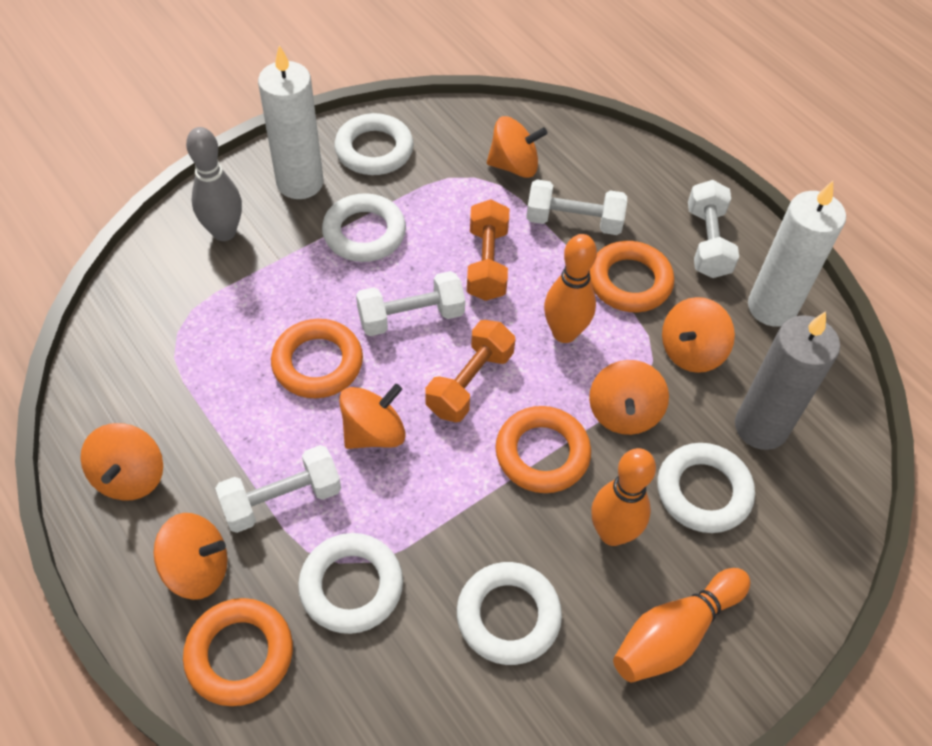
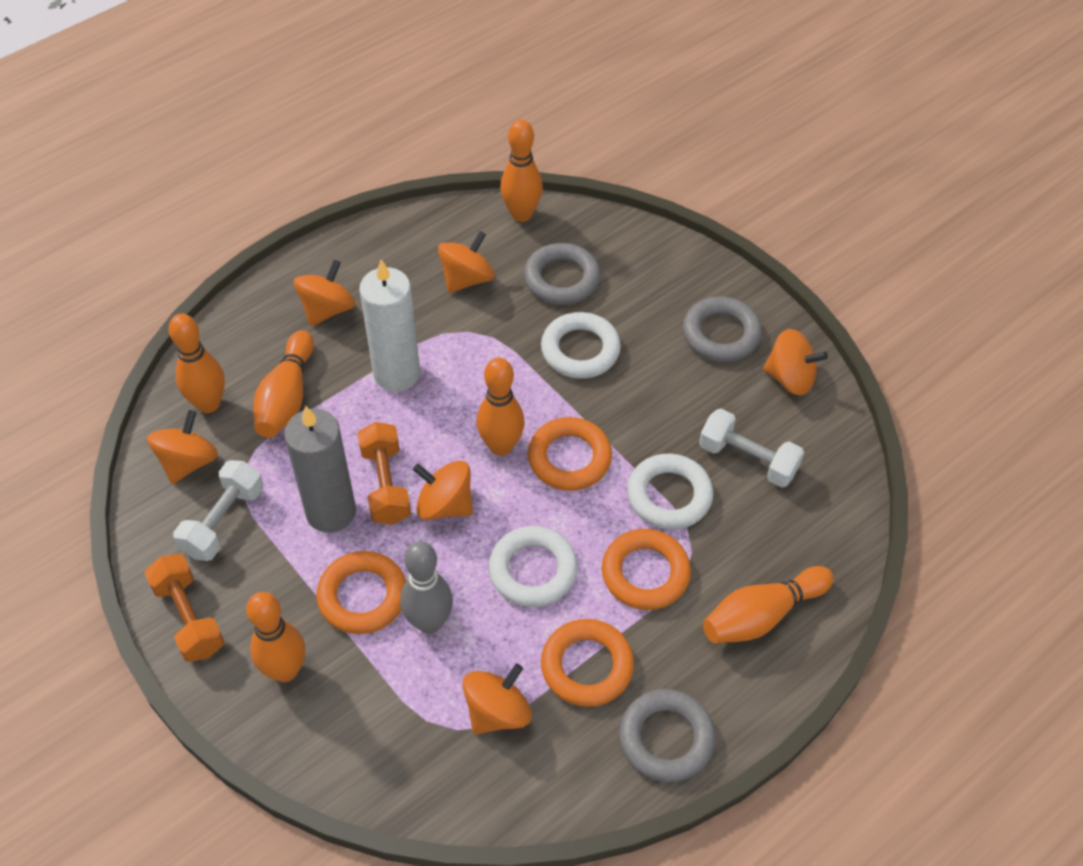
grey ring: none = 0 -> [524,243,601,305] [619,689,716,782] [683,297,762,362] = 3
orange bowling pin: [544,234,597,343] [591,448,656,546] [613,568,750,683] = 3 -> [169,314,225,413] [246,592,305,682] [253,330,314,438] [477,358,525,456] [500,120,543,222] [703,566,834,643] = 6
white candle: [258,45,324,199] [748,181,846,327] = 2 -> [359,259,420,392] = 1
white dumbbell: [215,445,341,533] [356,271,465,336] [526,180,627,235] [688,180,739,278] = 4 -> [173,460,264,561] [699,408,804,488] = 2
white ring: [298,533,403,634] [322,193,406,262] [334,113,414,175] [457,562,562,665] [657,443,755,533] = 5 -> [489,526,578,607] [541,312,621,379] [627,454,713,530] = 3

